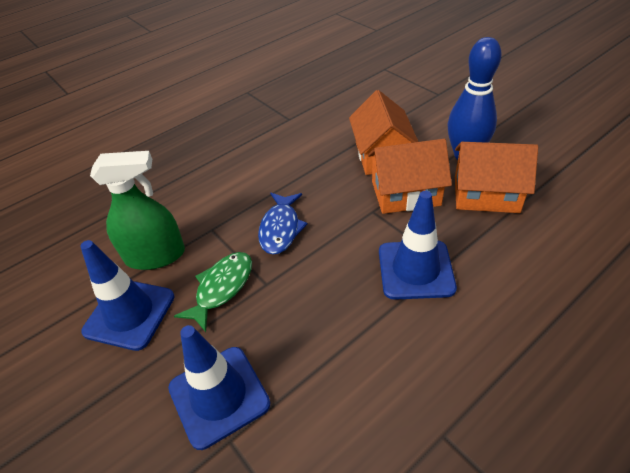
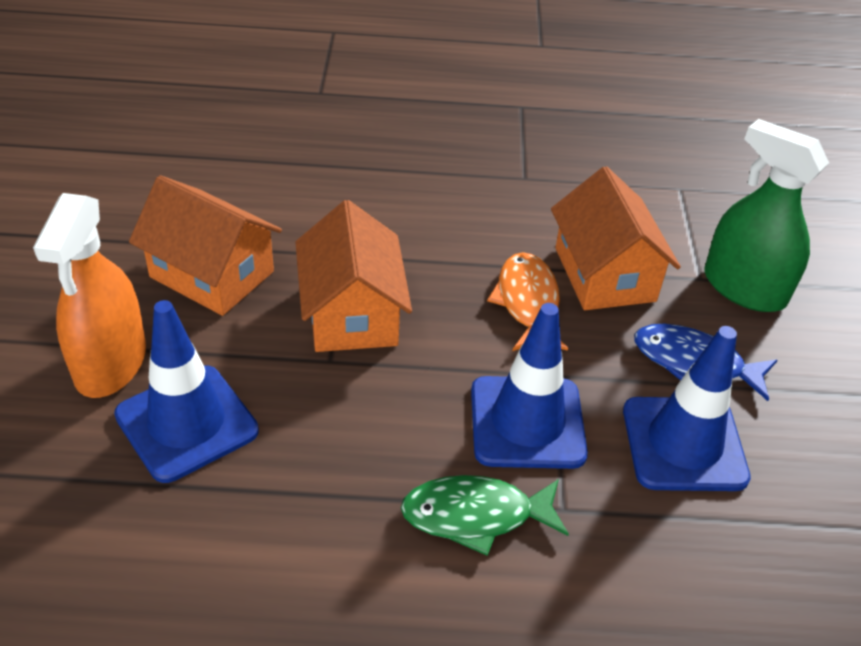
blue bowling pin: [448,37,502,160] = 1 -> none = 0
orange fish: none = 0 -> [487,252,568,351] = 1
orange spray bottle: none = 0 -> [33,193,146,398] = 1

